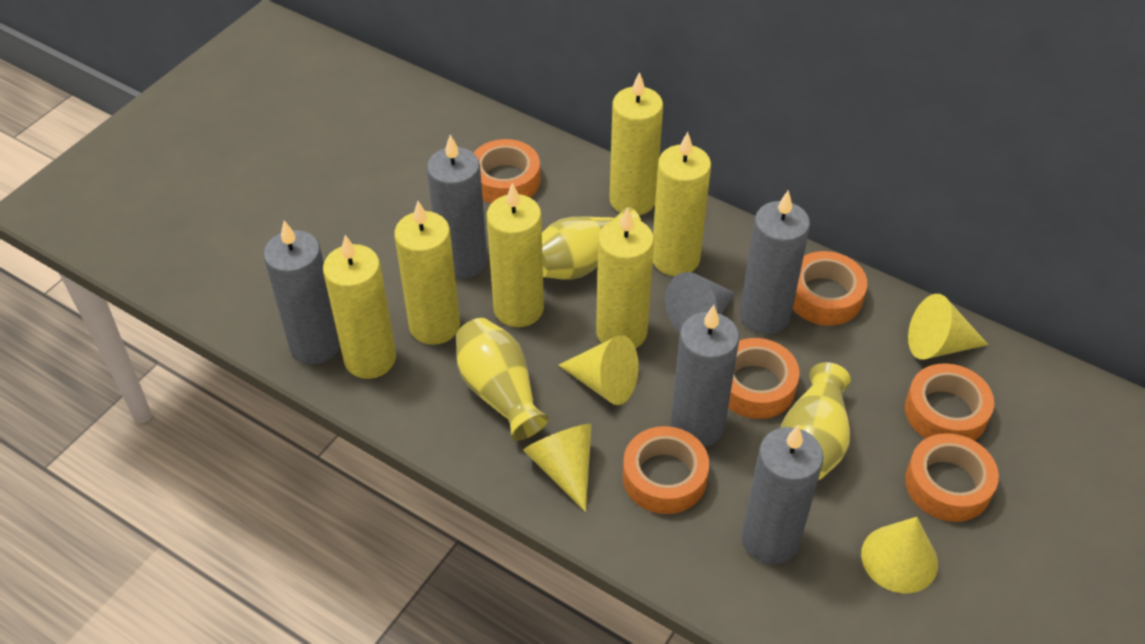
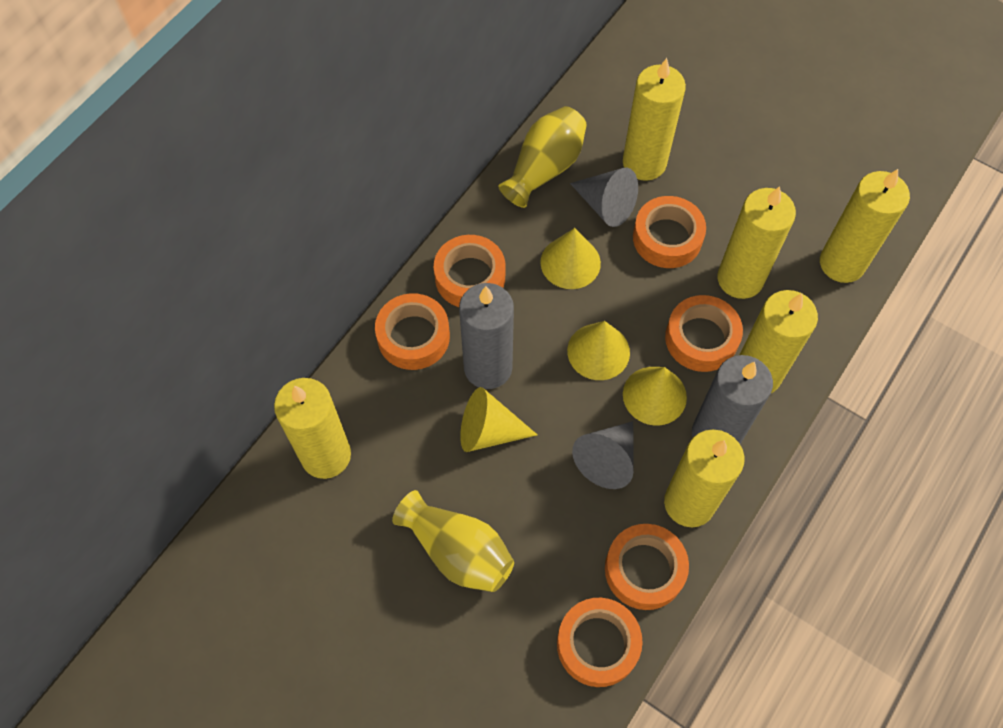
grey candle: [263,221,340,364] [427,135,487,279] [670,305,739,447] [740,190,810,334] [742,425,824,564] = 5 -> [459,283,514,389] [692,355,773,444] = 2
grey cone: [665,272,735,332] = 1 -> [570,168,638,227] [572,421,634,489] = 2
yellow vase: [456,318,549,441] [542,207,641,280] [780,362,851,480] = 3 -> [392,490,514,592] [498,106,587,208] = 2

